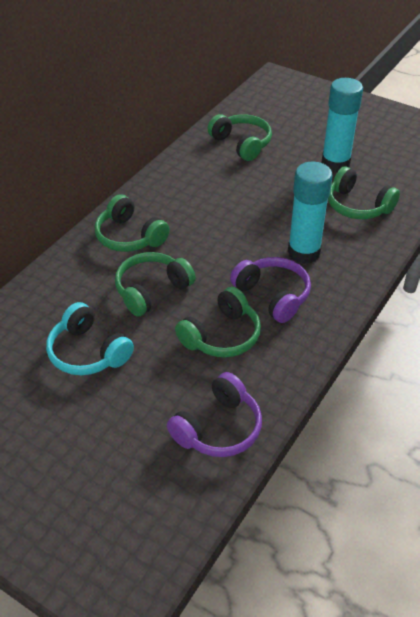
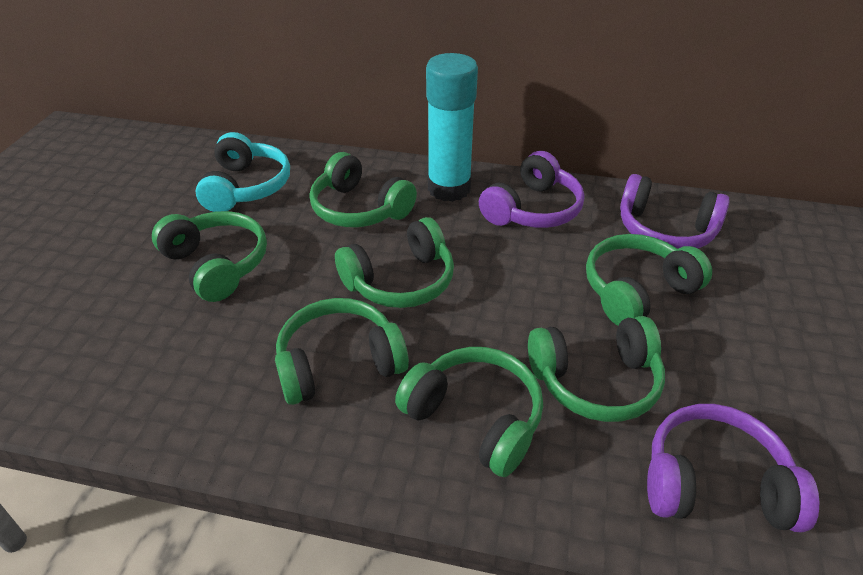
green headphones: [95,194,170,252] [115,252,196,316] [175,287,261,358] [208,114,272,161] [328,166,400,219] = 5 -> [152,211,267,302] [275,298,409,405] [310,152,417,227] [335,217,454,308] [395,347,543,477] [528,316,665,422] [586,234,712,326] = 7
purple headphones: [167,372,262,457] [230,257,311,323] = 2 -> [479,151,584,228] [620,174,730,249] [647,404,819,533] = 3
turquoise glue stick: [288,162,333,264] [321,78,363,172] = 2 -> [426,53,478,202] = 1

